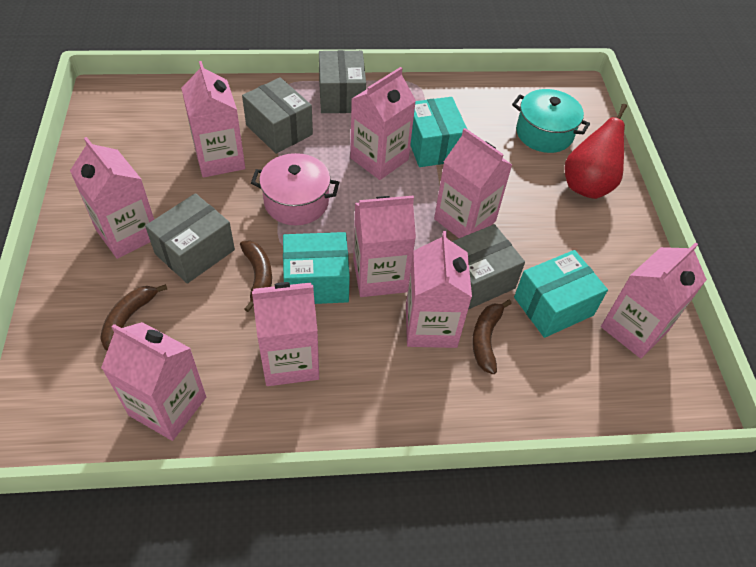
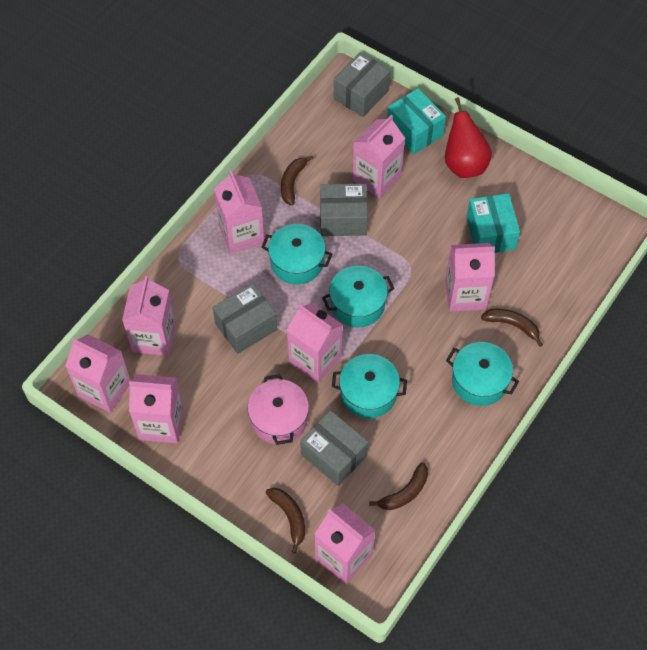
brown banana: [100,284,167,351] [240,241,272,312] [472,300,512,374] = 3 -> [266,488,305,553] [281,155,314,206] [369,462,428,510] [481,308,543,347] = 4
pink carton: [70,137,154,259] [101,322,206,441] [181,61,245,178] [252,282,319,386] [350,67,416,180] [353,196,416,297] [406,231,472,348] [434,128,512,238] [601,242,707,359] = 9 -> [65,334,131,413] [122,276,176,356] [129,374,184,443] [214,170,264,254] [287,303,343,383] [314,503,376,584] [352,115,405,198] [445,243,495,312] = 8
turquoise box: [283,232,350,304] [410,97,468,167] [514,250,608,338] = 3 -> [387,88,446,154] [466,193,520,253] = 2
turquoise pot: [512,89,590,153] = 1 -> [261,224,332,285] [322,266,394,327] [332,354,407,418] [446,342,519,406] = 4

